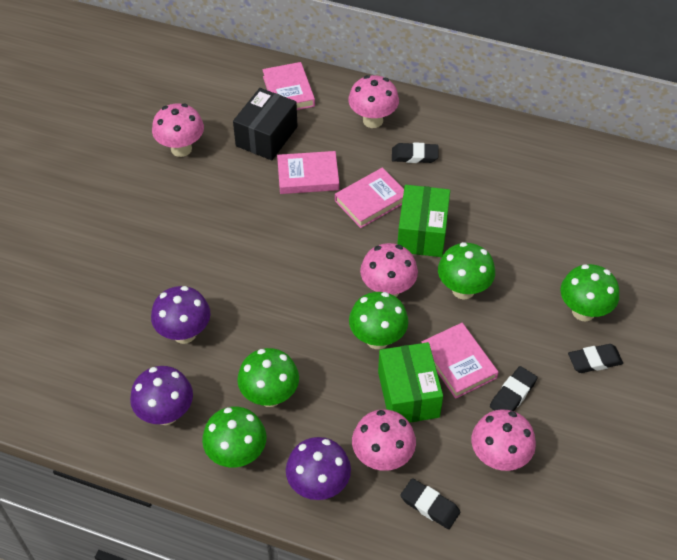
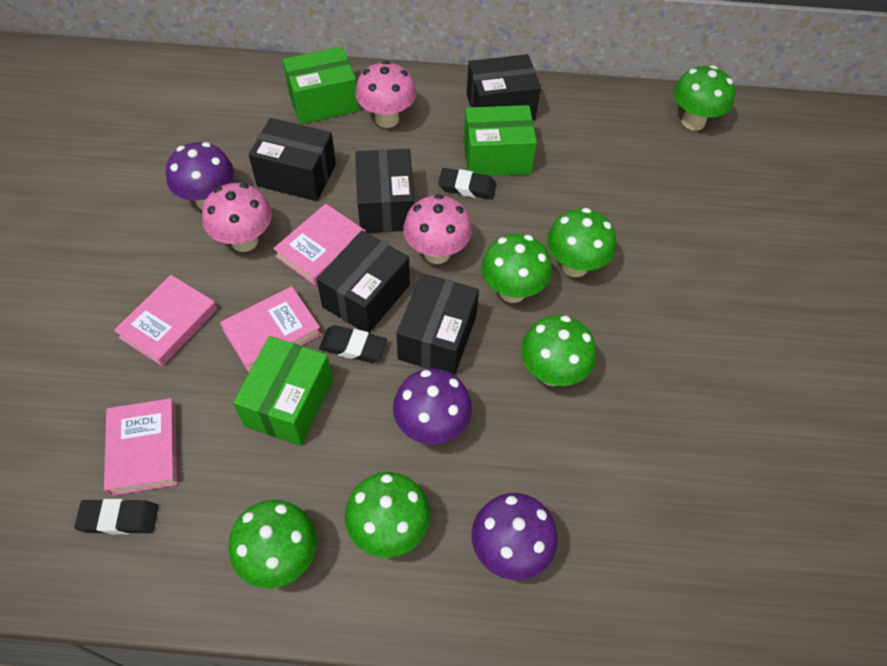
black box: [233,88,298,160] = 1 -> [249,118,336,201] [317,230,410,333] [355,149,415,233] [397,273,479,375] [467,54,541,120] = 5
black eraser: [392,142,439,163] [400,478,460,529] [490,366,538,411] [568,344,623,373] = 4 -> [75,499,158,535] [319,325,387,363] [438,168,497,200] = 3
green box: [378,342,443,422] [397,185,450,257] = 2 -> [233,336,333,446] [283,47,359,124] [464,105,537,176] = 3
green mushroom: [202,407,267,467] [237,348,299,407] [349,292,408,349] [438,242,495,300] [560,264,619,321] = 5 -> [229,500,317,589] [345,472,430,558] [481,234,552,303] [521,315,596,386] [547,208,616,277] [673,65,735,131] = 6
pink mushroom: [152,103,204,157] [348,75,399,128] [352,409,416,471] [360,243,418,297] [472,409,536,471] = 5 -> [202,183,272,252] [355,61,416,128] [403,194,472,264] = 3

